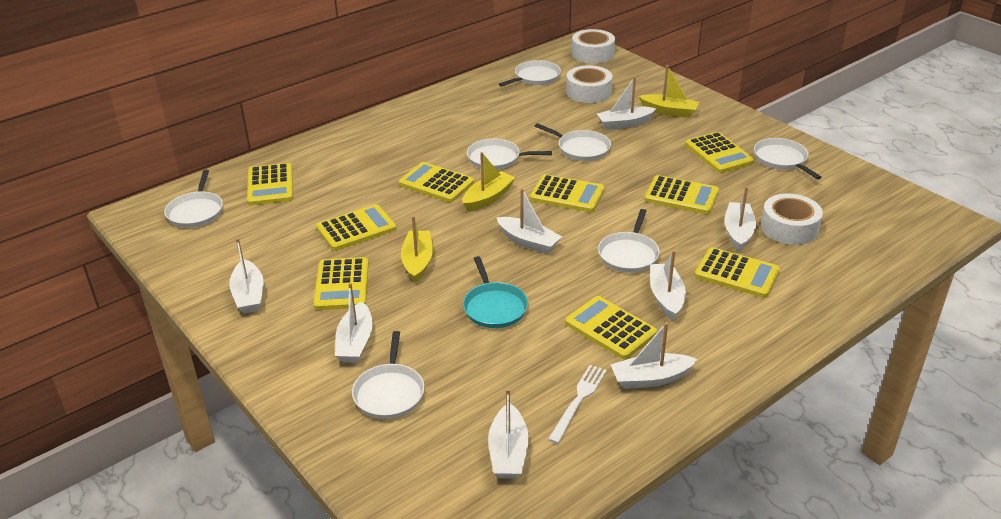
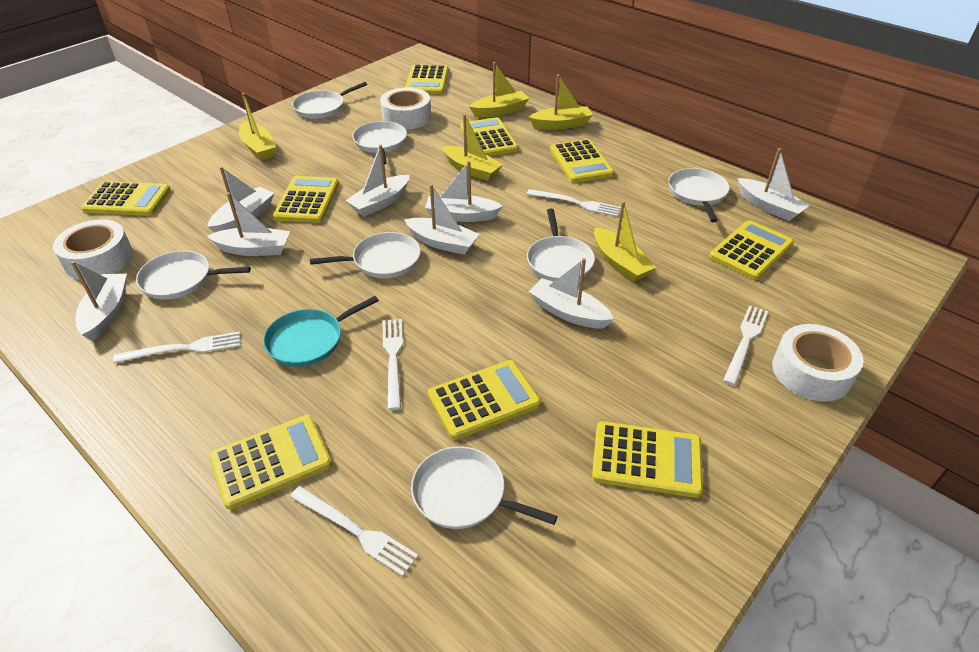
white fork: [548,365,607,444] = 1 -> [113,332,240,363] [290,486,418,577] [383,319,403,410] [527,189,621,217] [723,305,768,386] = 5
yellow boat: [401,215,433,283] [462,152,516,211] [639,65,699,118] = 3 -> [239,93,276,160] [442,114,503,181] [469,62,530,117] [528,74,593,130] [594,201,656,282] = 5

